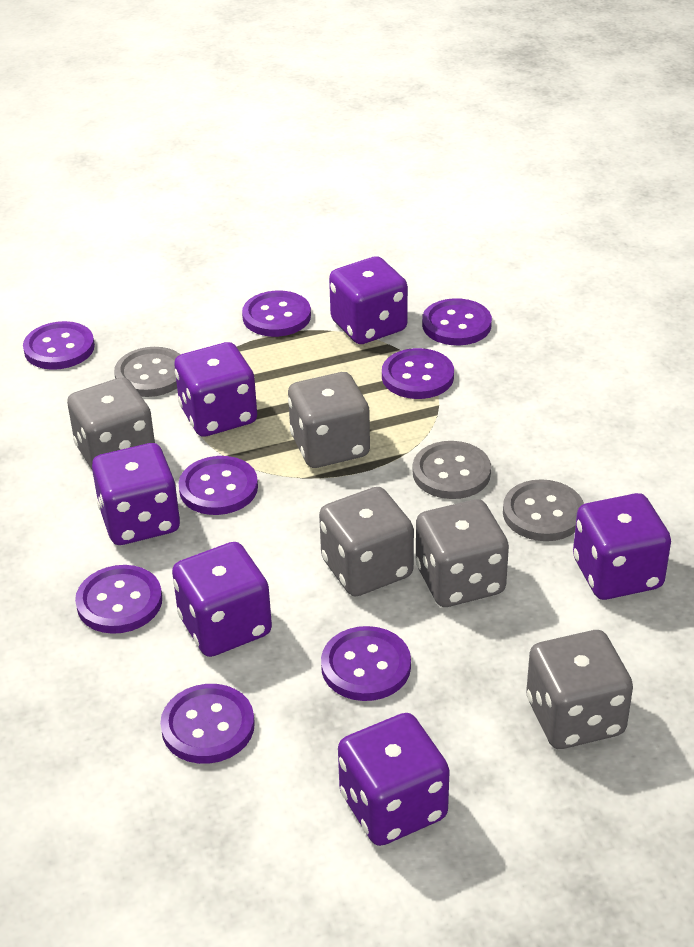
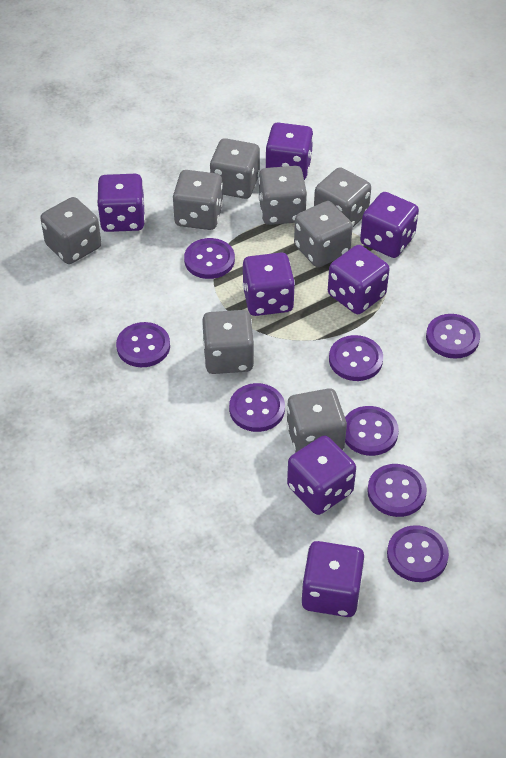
grey button: [114,347,181,397] [413,441,491,499] [503,479,584,541] = 3 -> none = 0
grey dice: [67,377,155,469] [288,372,370,468] [319,487,414,596] [416,499,509,607] [526,630,633,749] = 5 -> [40,197,101,264] [173,170,223,230] [202,310,254,374] [210,138,260,199] [258,166,307,225] [286,388,347,453] [294,201,353,267] [314,167,371,227] = 8
purple dice: [92,443,180,545] [172,542,272,657] [174,342,257,437] [329,256,408,344] [338,713,450,846] [573,493,671,600] = 6 -> [97,174,145,232] [242,253,295,316] [265,122,313,180] [287,435,356,515] [301,541,365,617] [328,245,390,314] [360,192,419,258] = 7

